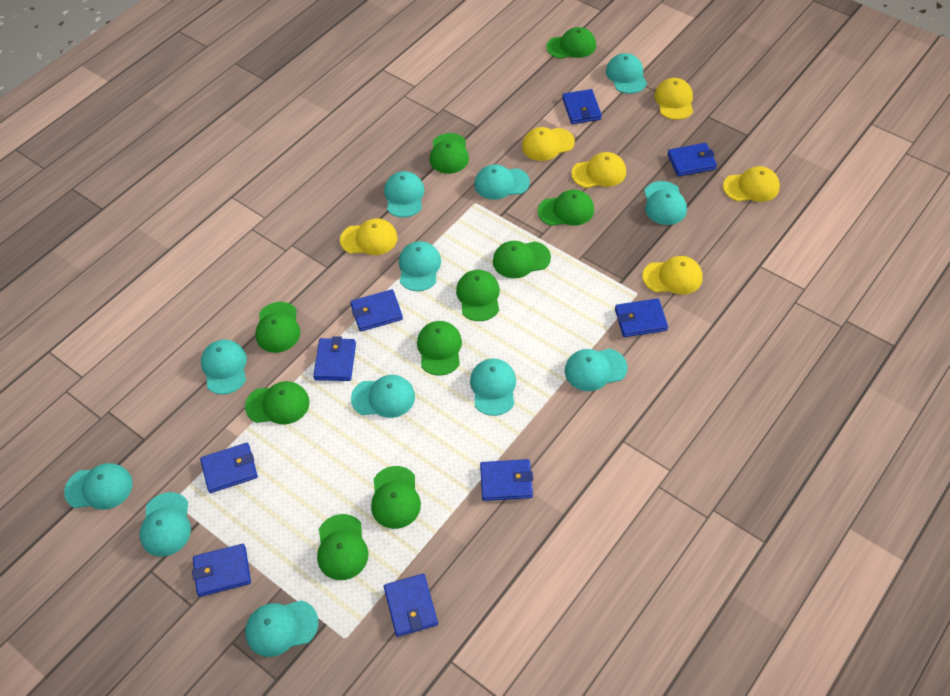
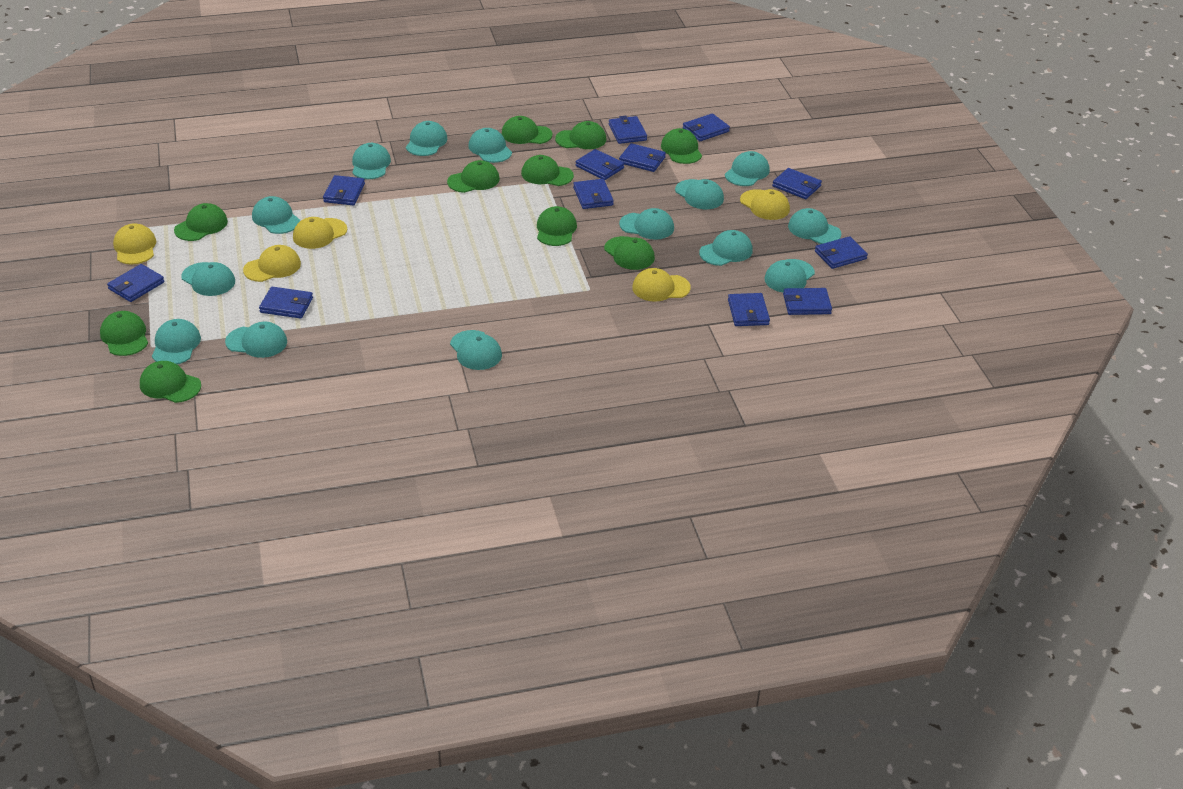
blue wallet: [192,544,251,597] [200,443,258,493] [313,336,356,381] [350,289,403,332] [384,574,438,637] [480,459,533,501] [562,89,602,124] [615,298,668,337] [667,143,717,177] = 9 -> [107,264,165,302] [259,287,313,319] [323,175,365,205] [573,179,614,209] [576,149,624,180] [609,116,647,144] [619,143,666,172] [683,113,730,141] [728,293,770,326] [772,168,822,199] [783,288,832,315] [815,236,868,269] = 12
turquoise cap: [64,463,133,510] [139,492,191,557] [201,339,247,395] [245,600,318,657] [351,375,415,418] [384,171,425,218] [399,241,441,291] [470,359,516,416] [474,164,530,199] [565,349,628,391] [606,53,647,94] [644,181,687,225] = 12 -> [152,319,201,364] [181,262,235,296] [225,322,287,358] [252,196,300,234] [352,143,391,179] [406,121,448,156] [450,330,502,370] [468,128,512,163] [619,208,674,240] [675,179,724,209] [699,230,753,266] [725,151,770,186] [764,259,815,292] [788,208,841,244] = 14
yellow cap: [340,218,398,255] [522,127,575,161] [571,152,626,188] [642,256,702,295] [654,78,693,120] [723,166,780,202] = 6 -> [113,224,156,265] [243,245,301,282] [293,217,347,249] [632,268,691,302] [740,189,790,220] = 5

